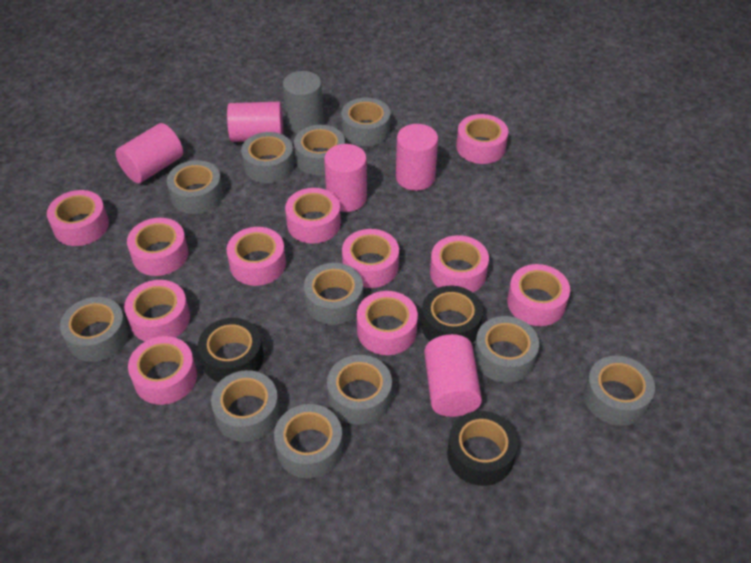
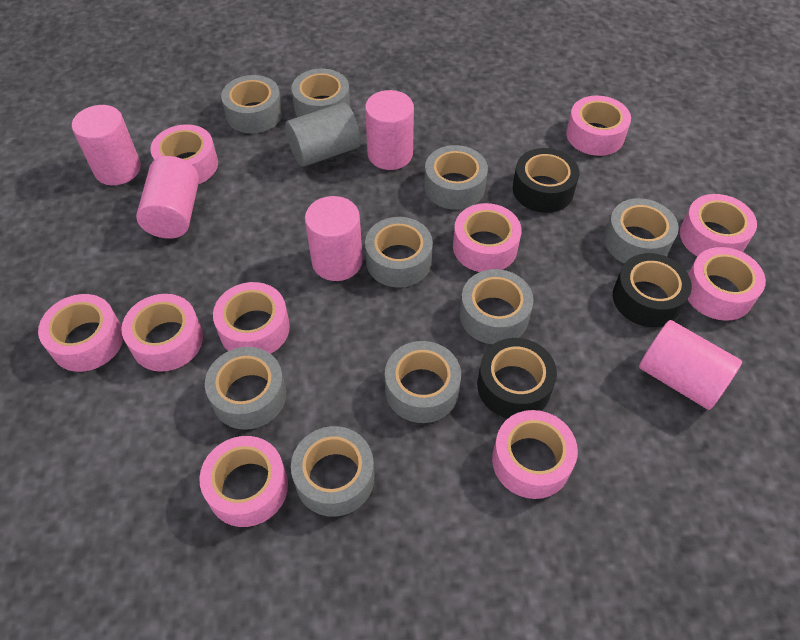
grey tape: [60,297,129,362] [167,160,223,214] [211,370,280,442] [241,132,294,183] [274,404,343,479] [294,125,345,175] [304,263,363,325] [327,355,392,425] [341,98,391,146] [474,316,539,383] [583,356,655,426] = 11 -> [205,347,286,430] [221,75,283,134] [291,68,350,117] [291,426,375,517] [365,217,433,288] [385,341,461,423] [424,145,488,210] [460,269,534,345] [604,198,679,263] = 9
pink tape: [47,190,109,246] [124,280,190,341] [127,218,188,276] [128,336,197,405] [227,227,286,286] [285,188,341,244] [342,229,399,288] [357,291,418,355] [430,235,489,292] [456,114,508,164] [507,264,570,326] = 11 -> [38,294,123,372] [121,294,203,372] [150,124,218,184] [199,436,288,527] [213,282,290,354] [453,203,522,272] [492,410,578,499] [566,96,631,156] [680,194,757,257] [687,247,766,321] = 10

